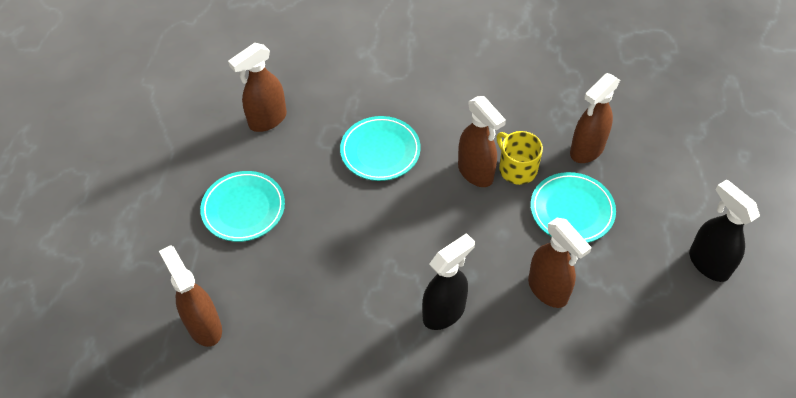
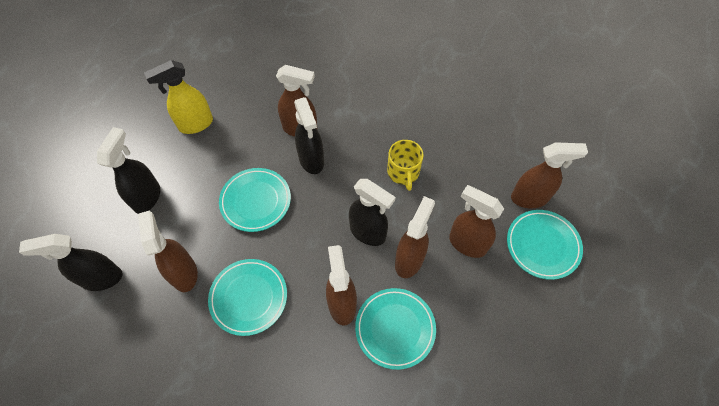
black spray bottle: [422,233,475,330] [689,180,760,282] = 2 -> [19,234,123,291] [97,127,160,214] [294,97,324,174] [349,179,396,246] = 4
brown spray bottle: [159,245,222,347] [228,43,287,132] [458,96,506,187] [528,218,592,308] [570,73,620,163] = 5 -> [138,211,198,292] [276,65,317,137] [326,245,357,325] [395,196,435,278] [449,185,504,258] [511,142,588,209] = 6
turquoise plate: [200,171,285,242] [340,116,421,181] [531,172,616,243] = 3 -> [208,259,287,336] [219,168,291,232] [355,288,436,370] [507,210,583,280] = 4
yellow spray bottle: none = 0 -> [144,60,213,134] = 1

